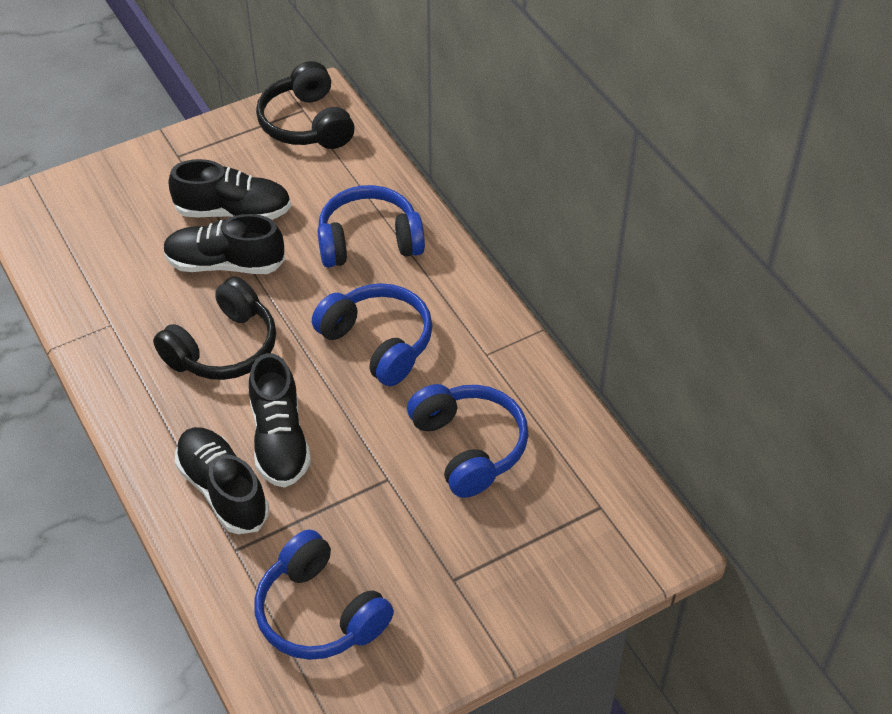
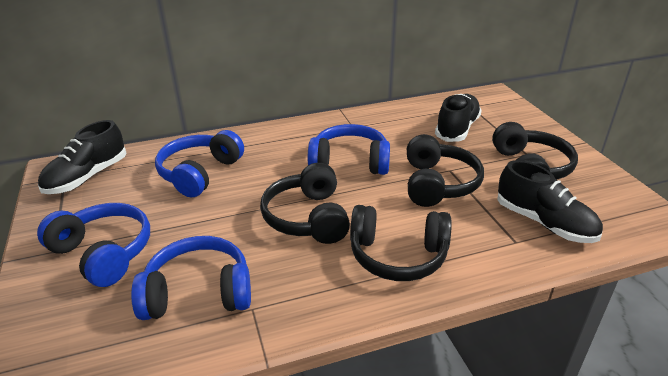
black headphones: [153,276,276,380] [256,61,355,149] = 2 -> [260,163,350,244] [350,205,452,281] [407,134,484,207] [492,122,578,180] = 4
black shoe: [163,214,285,274] [169,159,291,220] [175,427,269,534] [249,353,311,488] = 4 -> [38,120,127,194] [435,94,482,142] [497,160,603,243] = 3

